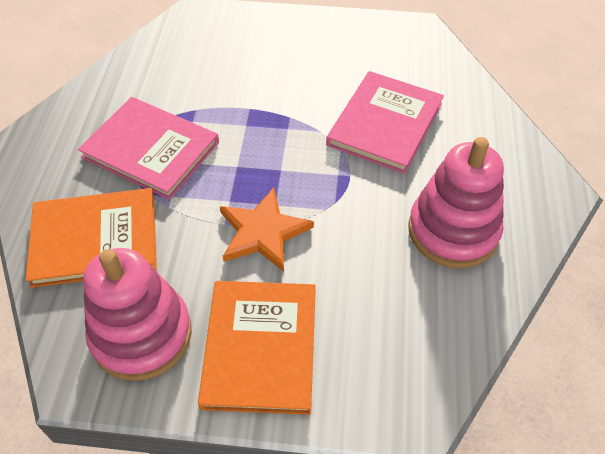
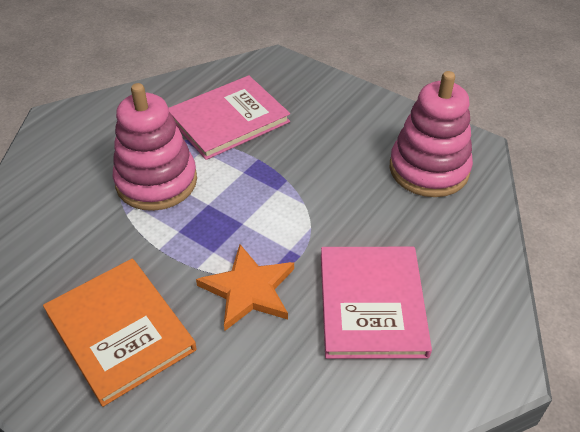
orange book: [26,188,157,288] [198,281,316,415] = 2 -> [43,259,197,407] = 1

